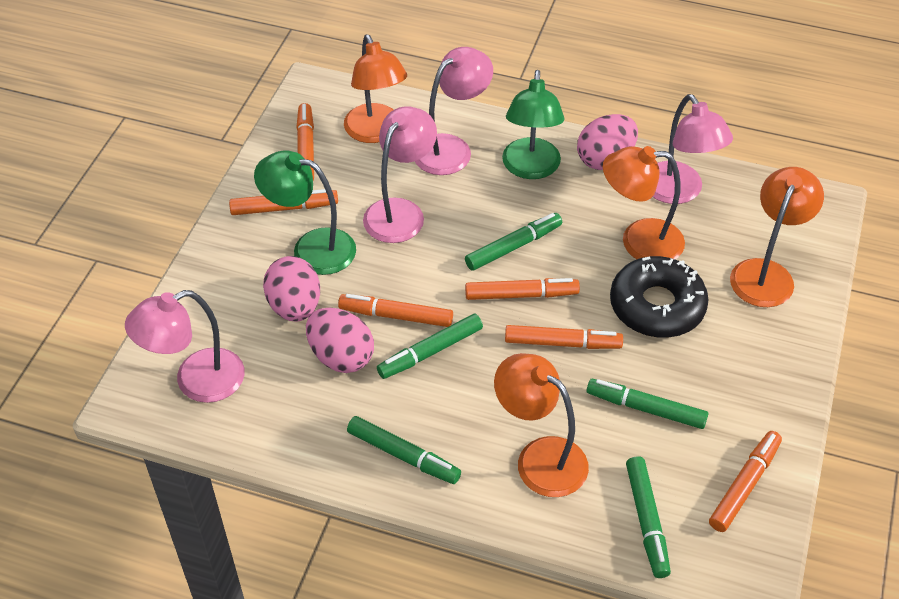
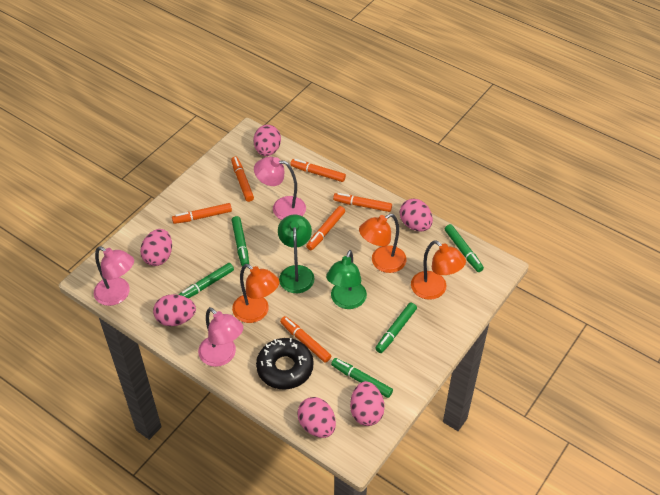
orange lamp: [344,35,407,143] [494,353,589,497] [603,146,685,260] [730,167,824,307] = 4 -> [232,264,279,323] [359,214,407,273] [411,240,466,300] = 3
pink egg: [263,256,320,322] [306,308,374,373] [577,114,638,170] = 3 -> [140,229,172,266] [153,294,196,326] [253,125,281,156] [297,397,336,438] [350,381,385,426] [400,199,433,232] = 6
pink lamp: [125,290,245,403] [363,106,437,243] [415,47,493,175] [653,94,733,204] = 4 -> [94,246,134,306] [198,307,243,367] [254,157,306,220] = 3

